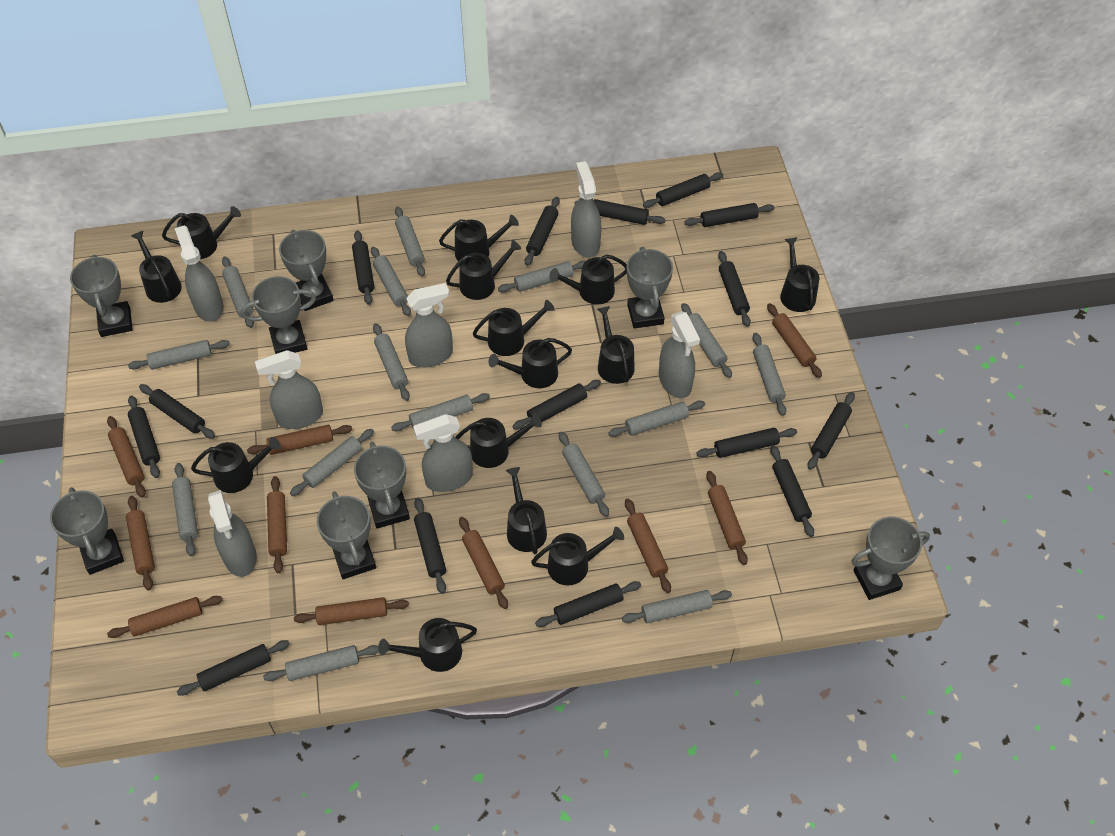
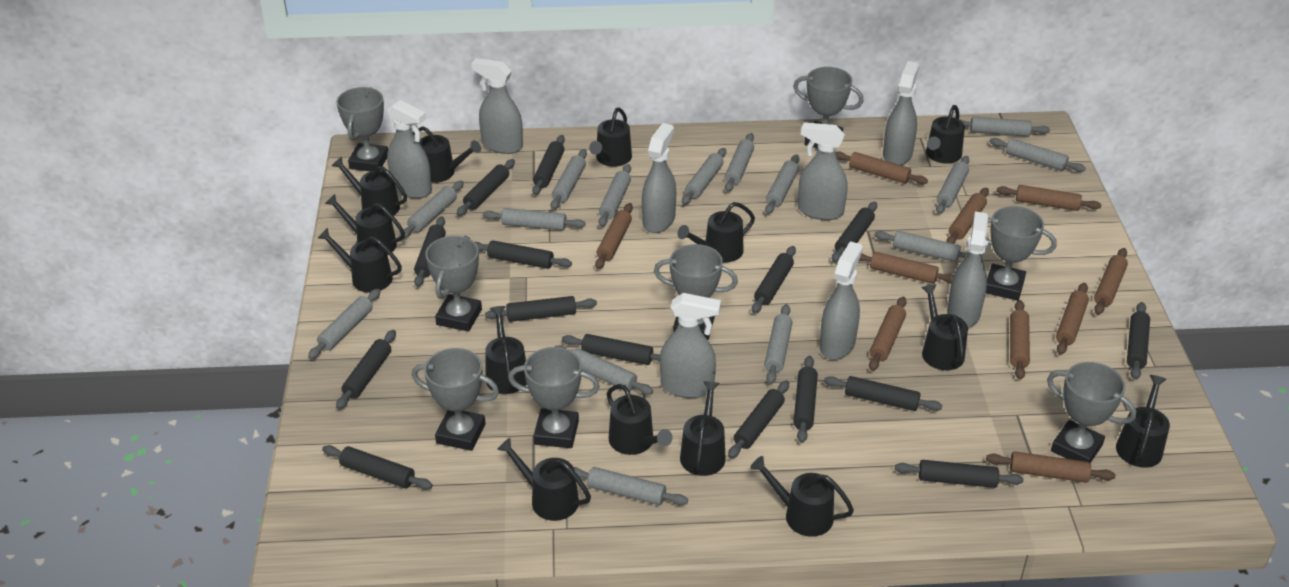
grey spray bottle: [175,225,224,322] [208,490,257,577] [255,350,323,429] [405,283,453,367] [413,414,473,492] [571,161,601,258] [659,311,700,398] = 7 -> [387,100,432,199] [471,58,523,154] [642,123,676,233] [660,293,721,398] [798,122,848,220] [820,241,863,360] [883,61,919,165] [947,211,988,328] = 8

